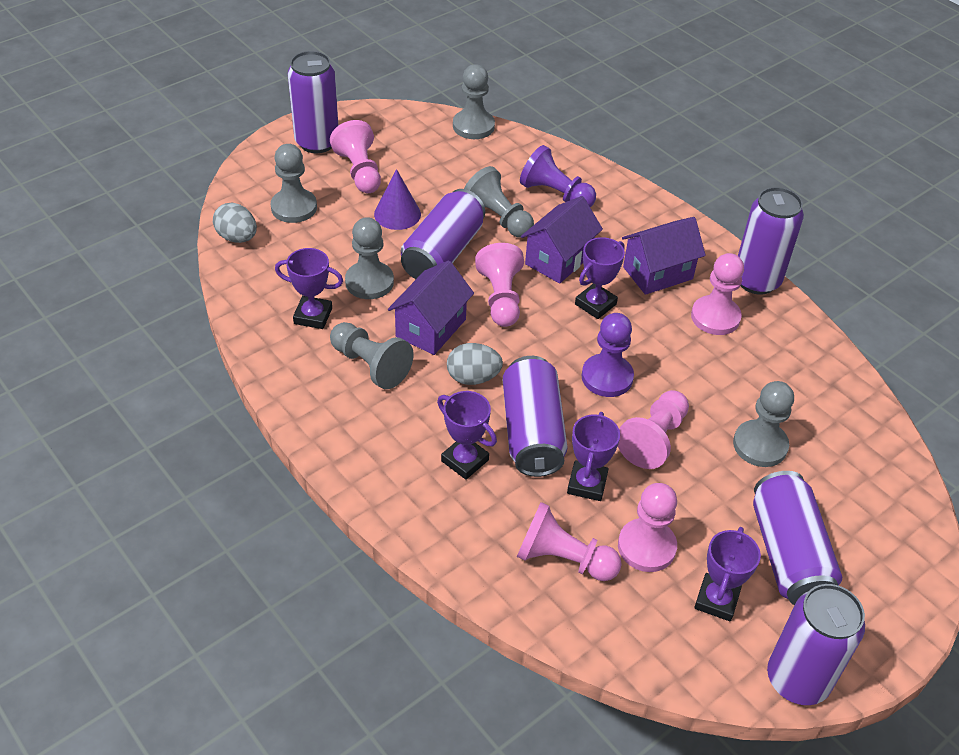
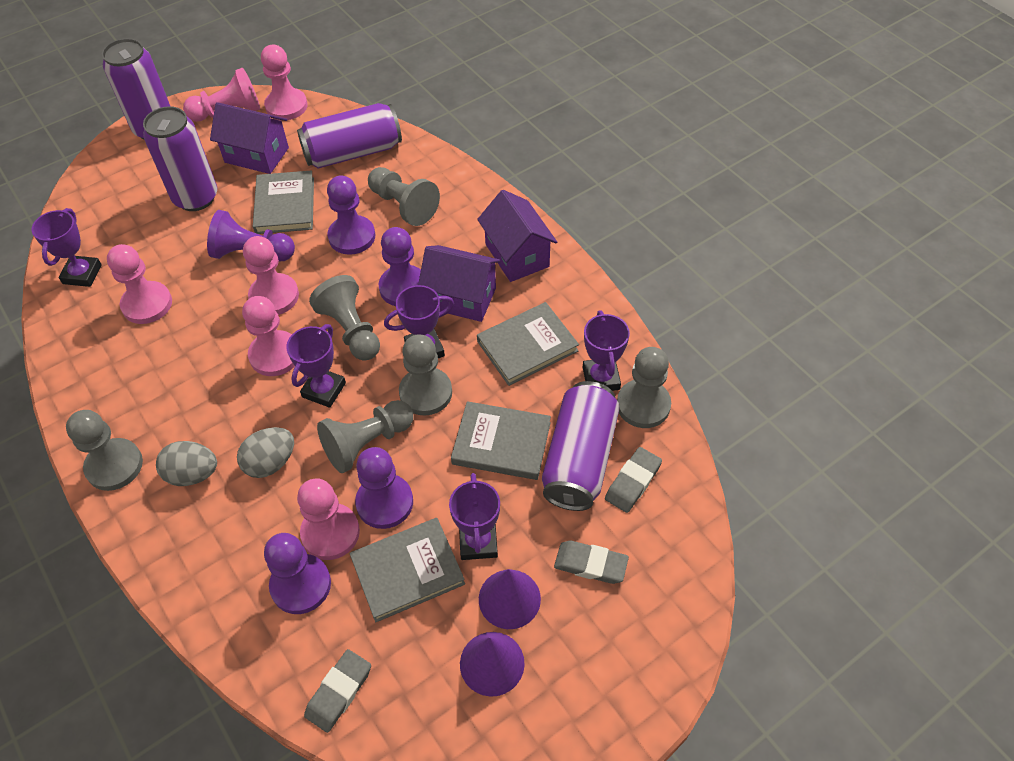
grey book: none = 0 -> [253,170,314,234] [350,518,465,622] [451,401,551,480] [477,302,579,386] = 4
grey eraser: none = 0 -> [304,649,371,733] [554,541,629,584] [605,447,662,513] = 3
purple can: [288,51,338,153] [401,189,485,279] [503,356,568,477] [738,187,804,295] [753,471,842,605] [767,584,865,705] = 6 -> [102,38,170,140] [143,106,217,211] [297,103,402,168] [542,381,620,511] = 4
purple cone: [374,169,421,230] = 1 -> [460,632,525,697] [479,569,541,629] = 2
purple pawn: [520,145,596,207] [581,313,634,397] = 2 -> [207,210,295,261] [264,533,331,614] [327,175,375,255] [355,447,413,529] [379,227,421,306] = 5

